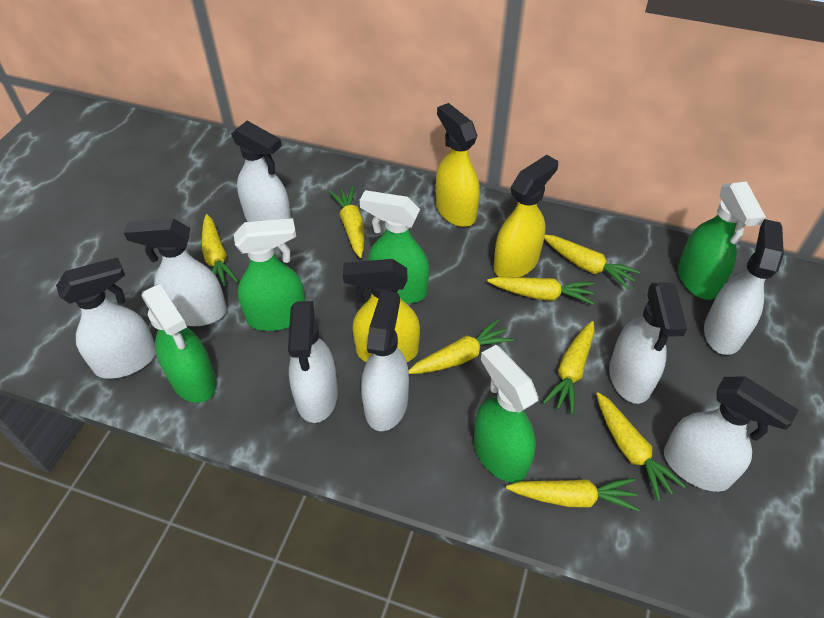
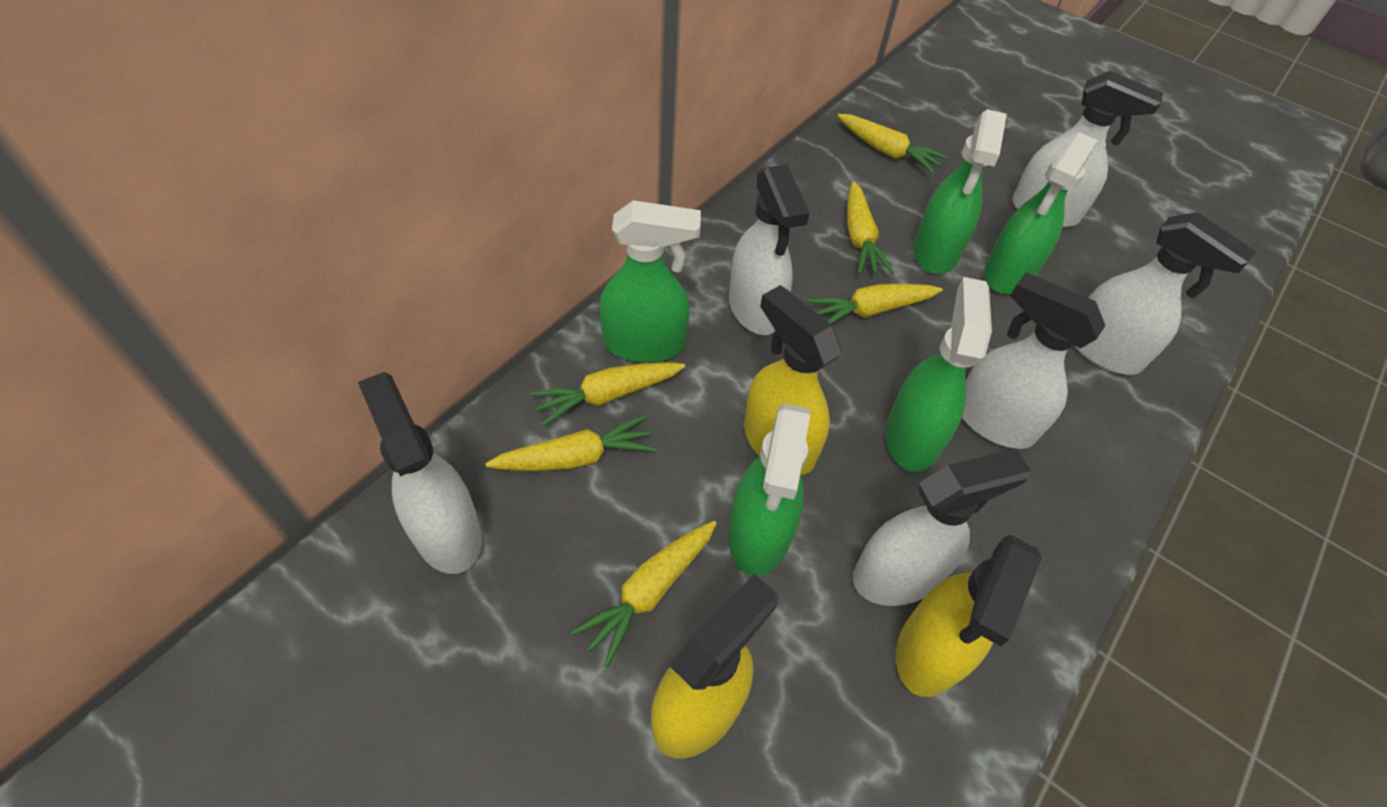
white spray bottle: [56,257,156,379] [124,218,227,326] [231,121,291,222] [288,301,338,423] [361,290,409,431] [609,282,687,404] [664,376,799,492] [704,219,784,355] = 8 -> [358,372,482,574] [729,164,810,335] [853,448,1031,606] [962,272,1105,449] [1012,71,1163,228] [1074,212,1256,375] = 6
yellow carrot: [202,214,238,286] [329,186,364,258] [408,319,514,374] [487,277,594,304] [506,478,640,511] [543,321,595,414] [544,235,640,289] [596,392,686,501] = 8 -> [486,415,656,471] [530,362,685,426] [571,521,717,667] [807,283,943,324] [838,114,948,174] [847,181,894,274] = 6

